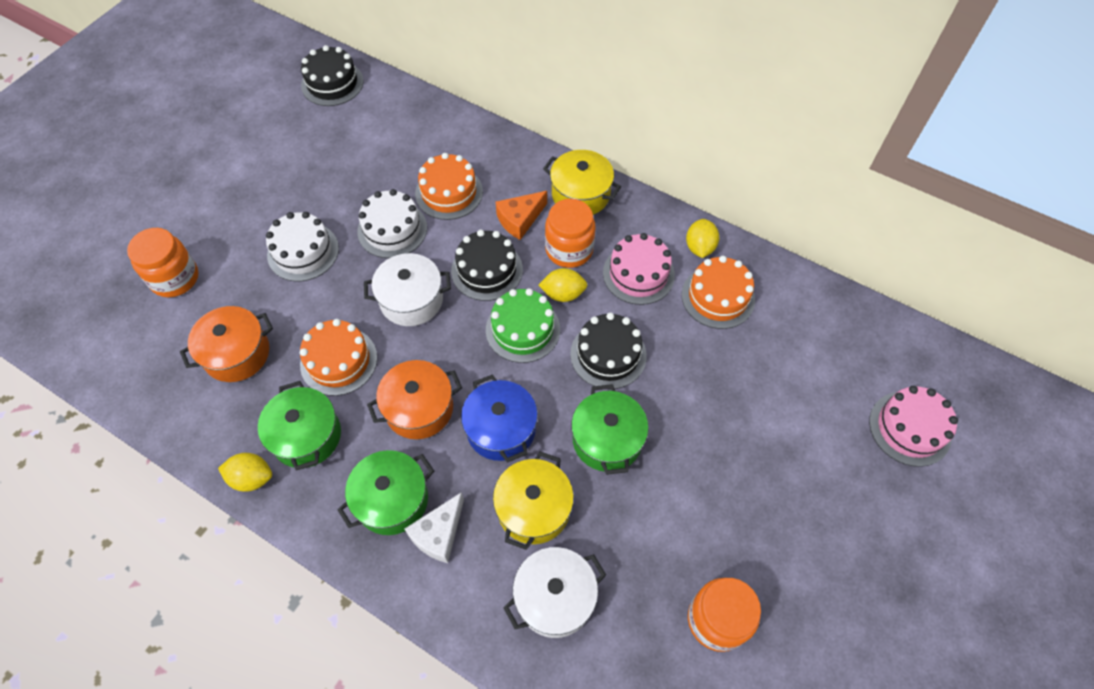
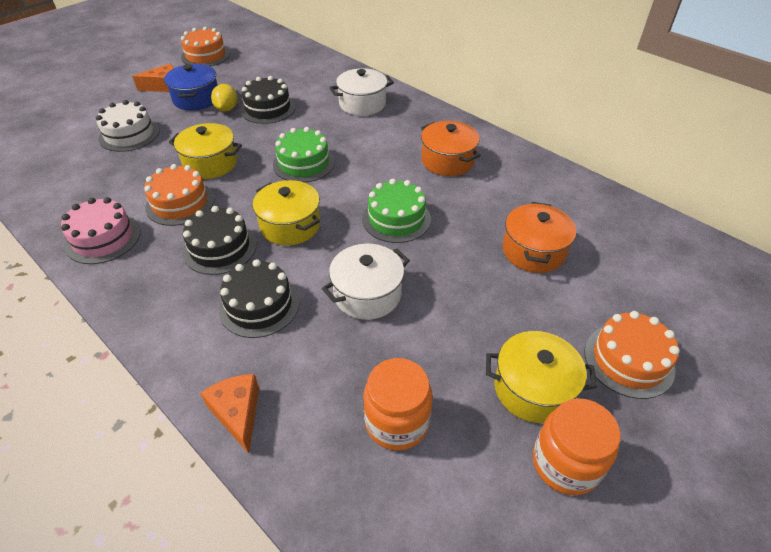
green cake: [486,288,560,363] = 1 -> [273,127,335,183] [362,179,431,243] = 2
green pot: [258,381,341,471] [338,450,434,535] [571,384,649,475] = 3 -> none = 0
orange cheese: [496,191,547,240] = 1 -> [132,64,174,92] [200,374,259,454] = 2
orange jar: [127,228,198,297] [545,199,596,268] [688,578,761,652] = 3 -> [363,358,433,451] [533,398,621,495] = 2
pink cake: [603,233,675,305] [869,386,958,467] = 2 -> [61,197,141,264] = 1
white cake: [266,212,339,281] [357,189,427,258] = 2 -> [96,100,160,152] = 1
white cheese: [405,492,464,563] = 1 -> none = 0
yellow lemon: [218,453,272,492] [539,268,587,302] [686,219,719,258] = 3 -> [211,84,237,112] = 1
yellow pot: [493,452,574,550] [543,150,621,215] = 2 -> [169,123,242,179] [253,180,320,245] [486,331,597,423] = 3

